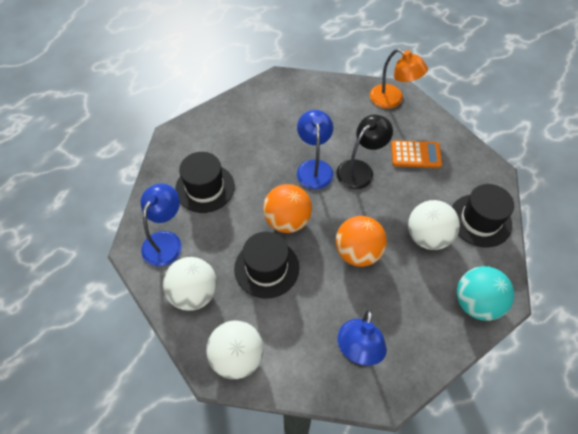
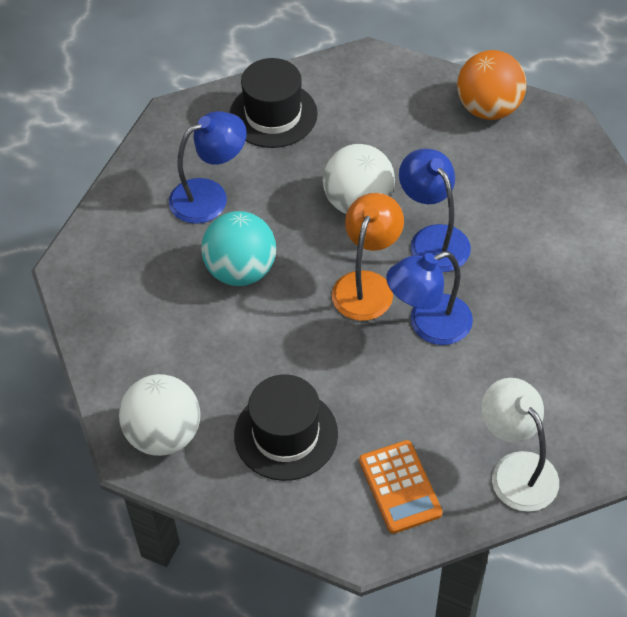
black hat: [175,152,235,213] [234,232,299,299] [452,184,514,247] = 3 -> [230,58,318,148] [234,374,338,481] = 2
black lamp: [336,115,393,189] = 1 -> none = 0
orange ball: [263,184,312,233] [336,216,387,267] = 2 -> [457,50,527,120] = 1
white ball: [163,257,217,311] [206,321,264,379] [408,200,460,250] = 3 -> [119,374,200,456] [323,144,395,214] = 2
white lamp: none = 0 -> [481,378,559,512] = 1

